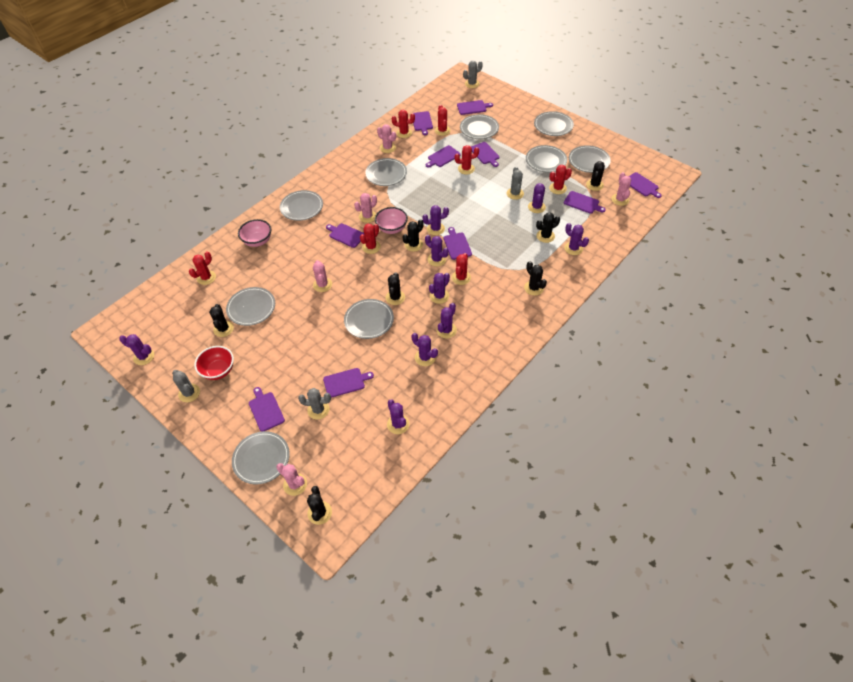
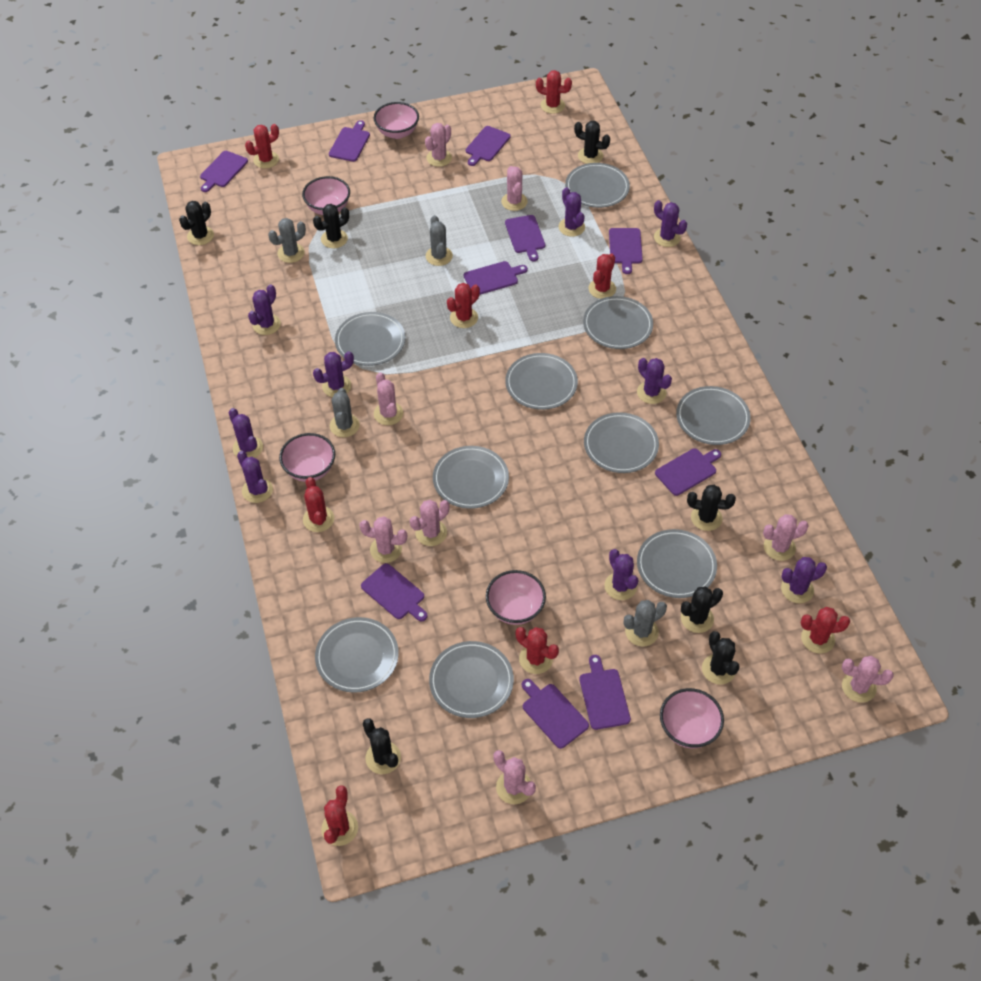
grey plate: [226,287,275,326] [232,431,290,485] [280,190,323,221] [344,299,394,339] [365,158,407,186] [460,114,499,139] [526,145,567,173] [534,111,574,136] [569,145,611,173] = 9 -> [315,617,399,693] [335,312,406,366] [429,641,514,718] [433,446,509,509] [505,353,578,410] [565,163,630,208] [583,296,653,349] [584,412,659,473] [637,529,717,598] [676,386,751,445] = 10
pink bowl: [238,219,271,247] [375,207,408,234] = 2 -> [279,433,335,482] [302,176,350,215] [374,102,419,139] [486,570,546,625] [660,688,724,748] = 5
pink cactus: [276,463,307,496] [313,260,332,292] [354,193,377,223] [377,124,396,153] [611,172,631,206] = 5 -> [359,516,407,563] [374,372,403,425] [410,500,449,546] [425,123,452,167] [493,750,536,804] [501,166,528,211] [763,514,809,561] [842,656,894,703] = 8
red bowl: [194,346,234,380] = 1 -> none = 0
red cactus: [189,251,216,285] [360,224,381,254] [392,110,415,138] [435,105,451,136] [452,253,471,285] [455,145,479,175] [549,165,572,194] = 7 -> [245,124,279,168] [303,477,334,532] [321,785,358,846] [447,283,480,328] [516,627,559,674] [536,70,572,114] [588,253,616,299] [801,607,850,654] = 8

